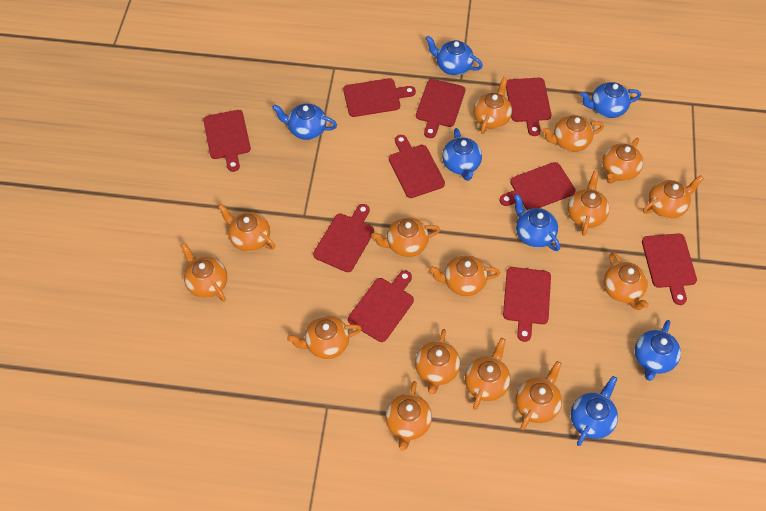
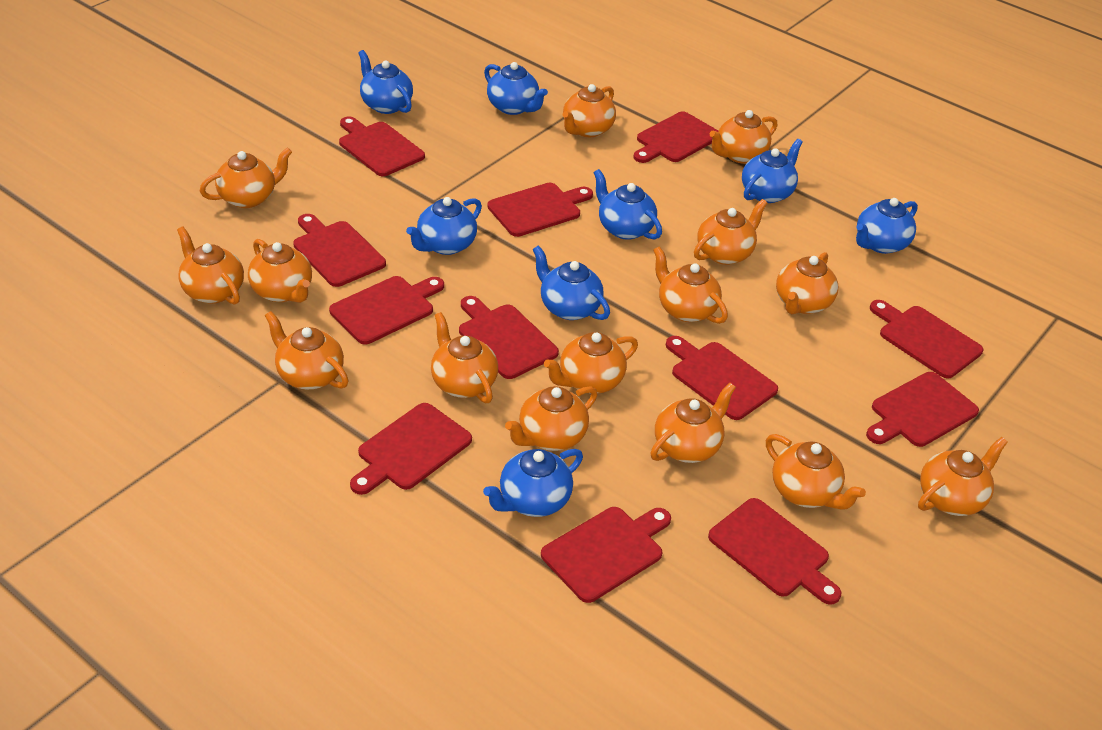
blue teapot: [272,103,337,140] [425,36,483,75] [442,128,482,181] [514,194,560,251] [571,376,618,446] [580,82,641,118] [635,320,681,381] = 7 -> [358,50,413,114] [406,197,482,255] [483,449,583,517] [484,62,548,115] [532,245,610,320] [593,169,662,240] [742,139,803,203] [856,198,918,254] = 8
red cutting board: [203,110,251,172] [313,204,374,272] [343,78,416,117] [348,270,414,342] [389,135,445,198] [416,79,465,138] [499,162,576,210] [503,267,551,342] [506,78,551,136] [642,234,697,305] = 10 -> [293,214,386,287] [329,276,444,345] [339,116,425,176] [350,403,472,495] [459,296,559,379] [487,183,593,237] [541,507,671,603] [633,111,718,163] [666,336,778,420] [708,498,841,605] [866,372,979,447] [870,300,983,378] = 12

